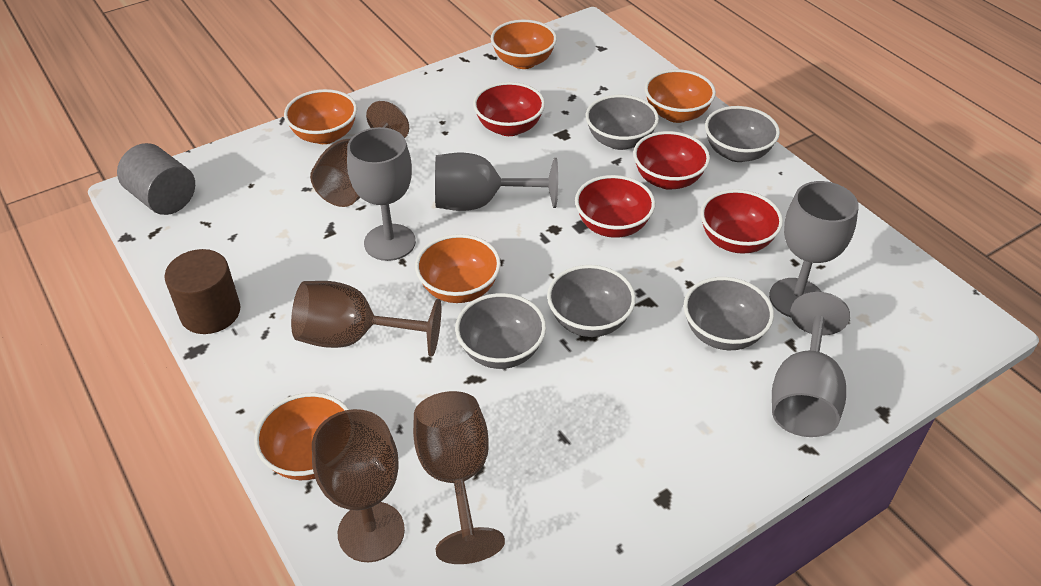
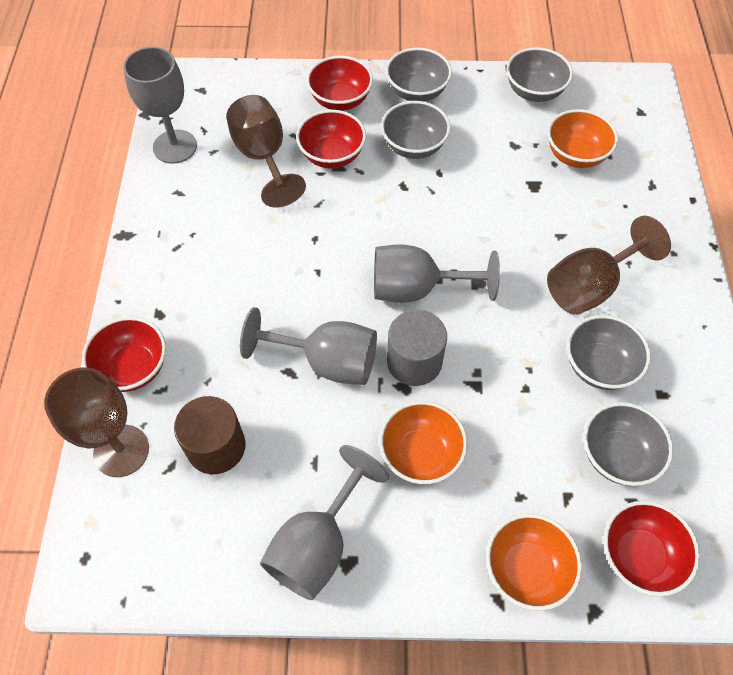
brown goblet: [291,281,441,357] [310,101,409,207] [312,409,405,562] [413,391,505,564] = 4 -> [44,367,149,477] [226,95,306,207] [547,216,671,315] = 3
orange bowl: [254,392,349,480] [284,89,357,144] [415,234,501,303] [491,20,557,69] [645,69,716,123] = 5 -> [379,401,468,484] [486,514,582,611] [548,109,618,168] = 3

